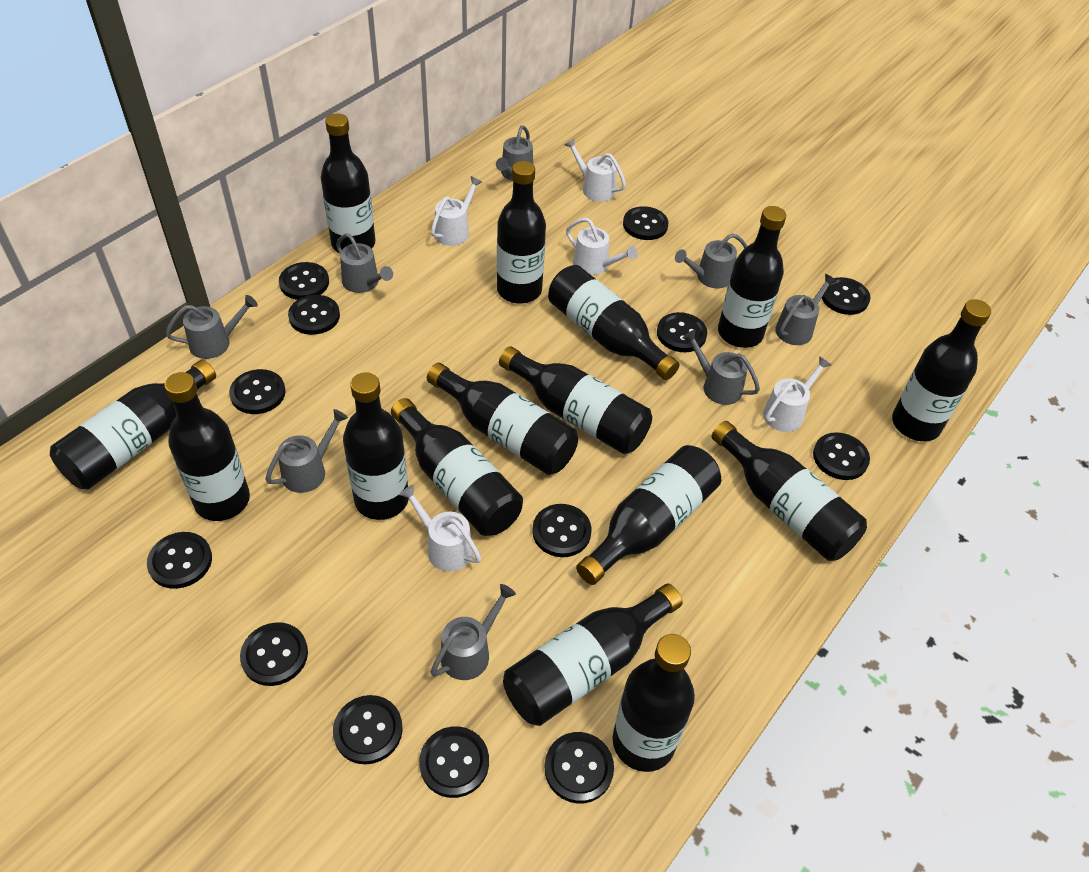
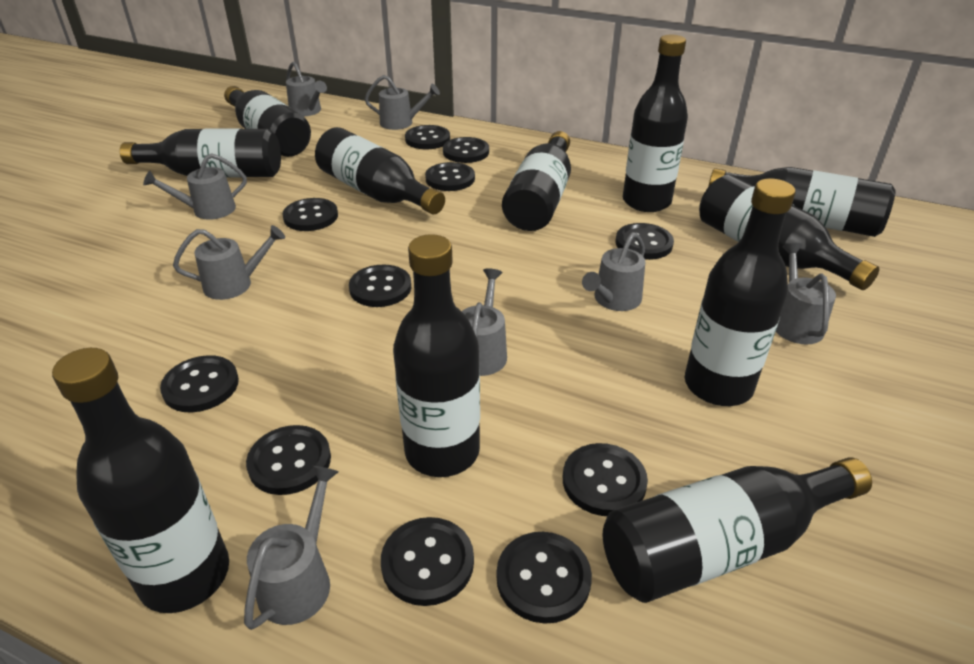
black bottle: [50,359,216,490] [164,372,250,521] [321,113,375,253] [343,372,409,520] [391,398,523,536] [427,363,578,475] [497,161,546,304] [499,346,652,454] [503,584,683,726] [548,265,680,380] [576,445,721,585] [613,634,695,772] [712,421,867,561] [718,206,786,348] [892,299,991,441] = 15 -> [52,348,229,613] [120,128,281,178] [224,86,311,157] [315,127,445,214] [393,234,480,477] [502,131,571,231] [603,457,872,603] [623,35,688,212] [685,178,796,406] [699,175,879,290] [708,167,896,237] = 11
black button: [147,532,212,589] [229,369,286,414] [240,622,308,686] [279,262,329,300] [288,295,340,335] [333,695,403,764] [419,726,489,798] [532,504,592,557] [545,732,614,804] [623,206,668,240] [657,312,707,352] [813,432,870,480] [822,277,870,315] = 13 -> [160,355,239,412] [246,425,331,495] [283,198,338,231] [349,264,411,307] [381,517,474,606] [405,125,450,149] [425,162,475,191] [443,137,489,163] [496,532,592,624] [563,443,648,516] [616,223,674,260] = 11
white watering can: [399,485,481,571] [431,176,482,246] [565,138,626,202] [566,218,637,275] [763,356,831,432] = 5 -> none = 0

